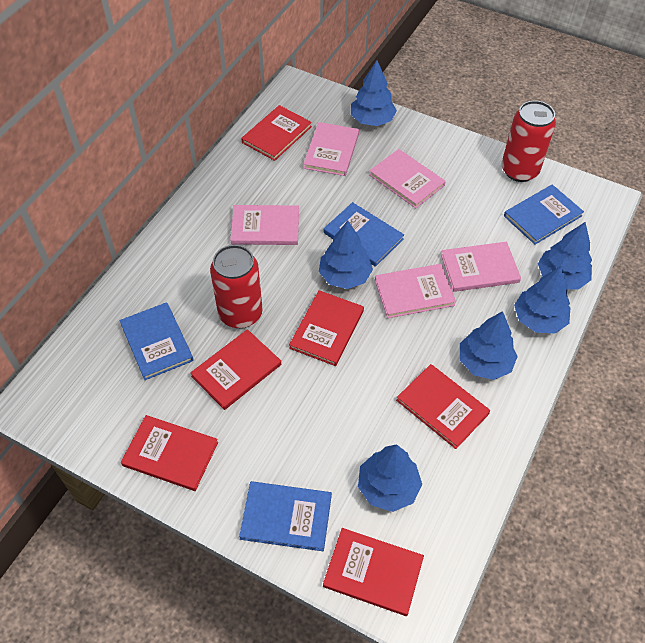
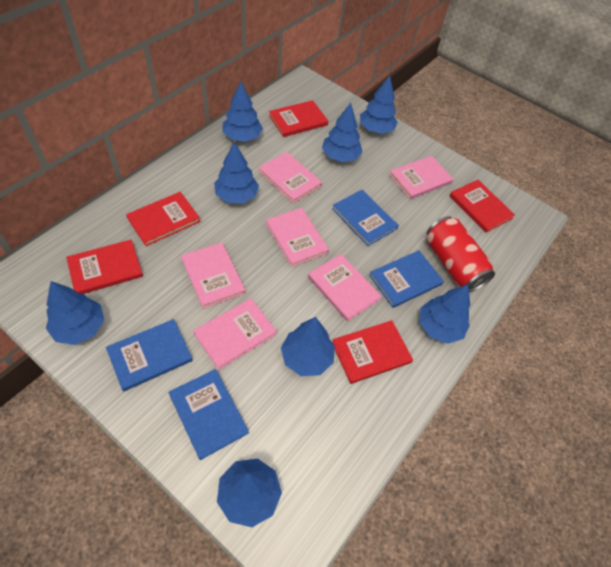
blue tree: [319,220,373,289] [351,60,397,126] [358,445,422,512] [460,311,518,380] [514,266,570,334] [538,222,592,290] = 6 -> [46,281,104,345] [214,142,259,203] [217,458,282,527] [222,82,263,142] [281,317,335,376] [322,103,362,162] [360,76,398,134] [419,284,470,344] = 8
pink book: [230,205,299,245] [304,122,359,176] [369,149,446,208] [375,264,456,318] [441,242,521,292] = 5 -> [181,243,246,309] [194,298,277,370] [258,152,322,204] [266,208,329,267] [308,254,382,321] [389,156,453,199] = 6
red book: [121,415,218,491] [190,329,281,410] [241,105,312,161] [289,290,364,366] [323,528,424,616] [396,364,491,449] = 6 -> [66,240,143,294] [126,192,200,246] [269,100,328,137] [332,320,413,384] [449,180,515,233] = 5
red can: [210,245,263,328] [501,101,556,182] = 2 -> [427,216,495,292] = 1

